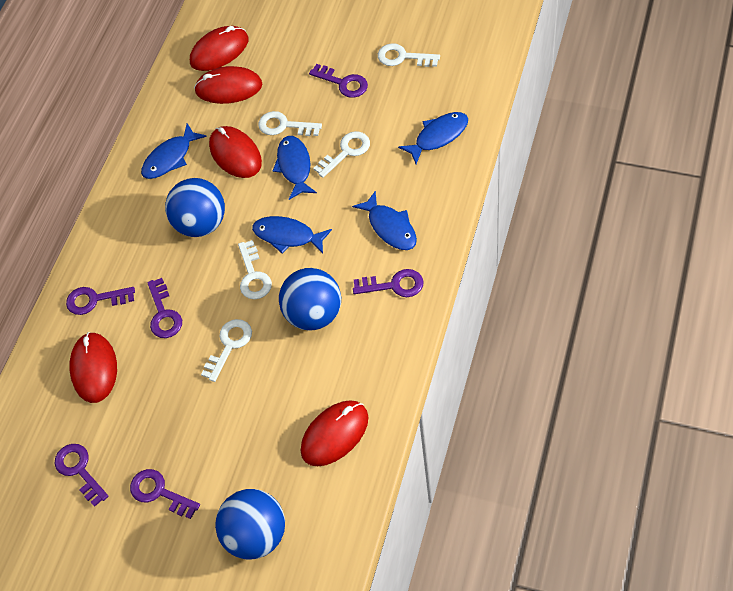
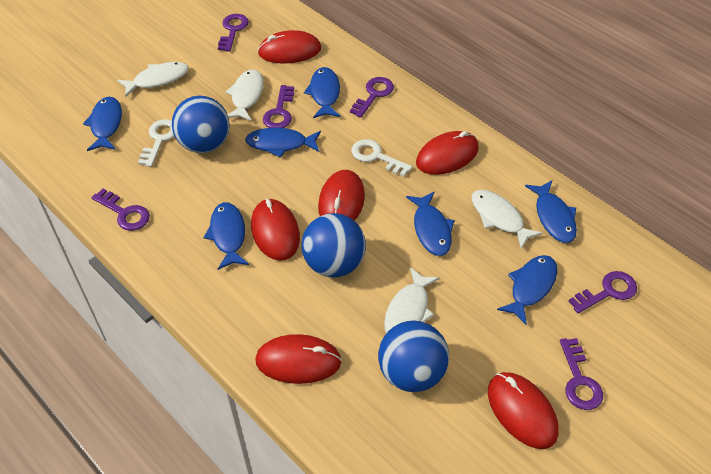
blue fish: [141,123,207,179] [252,216,332,254] [273,136,317,200] [352,191,417,250] [398,112,468,164] = 5 -> [83,97,122,151] [204,202,249,270] [245,128,321,157] [304,67,340,118] [406,191,454,256] [497,255,557,325] [525,180,577,243] = 7
red mouse: [69,332,117,403] [190,26,248,71] [194,66,262,104] [209,126,262,178] [301,400,368,466] = 5 -> [251,199,300,261] [255,334,342,384] [258,30,321,64] [318,170,365,221] [416,131,479,175] [488,372,559,449] = 6
white fish: none = 0 -> [117,62,188,97] [225,69,264,121] [384,267,440,333] [472,190,543,249] = 4
white key: [201,319,252,382] [238,240,272,299] [258,111,322,136] [313,131,370,178] [378,43,440,67] = 5 -> [138,119,174,167] [352,139,412,176] = 2

